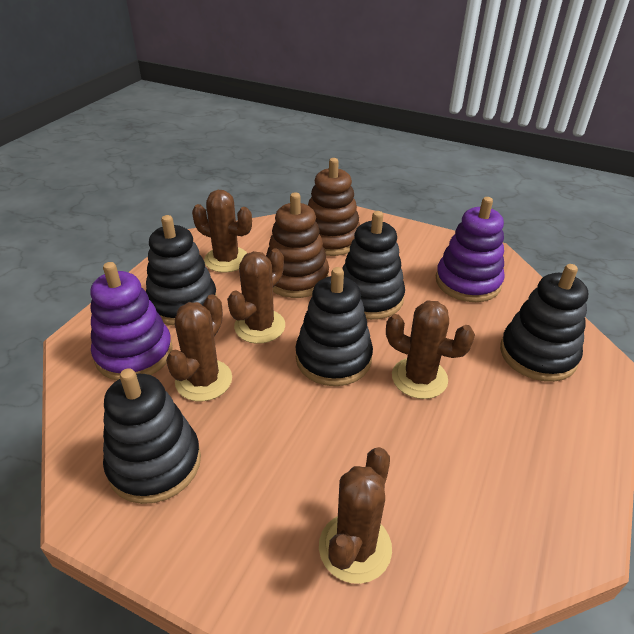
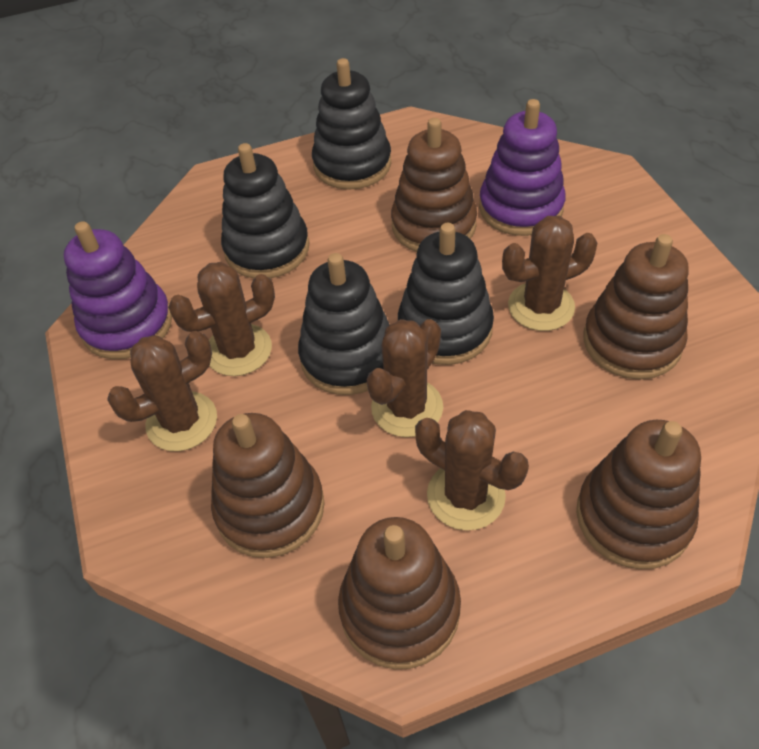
black stacking toy: [103,368,201,504] [146,215,217,326] [295,267,373,386] [342,211,405,320] [500,264,588,382] = 5 -> [221,143,309,278] [298,253,389,395] [312,58,391,190] [398,223,494,365] = 4
brown stacking toy: [266,192,329,298] [308,158,360,256] = 2 -> [211,413,325,558] [338,517,461,669] [391,118,477,252] [576,420,701,569] [583,234,689,380] = 5

